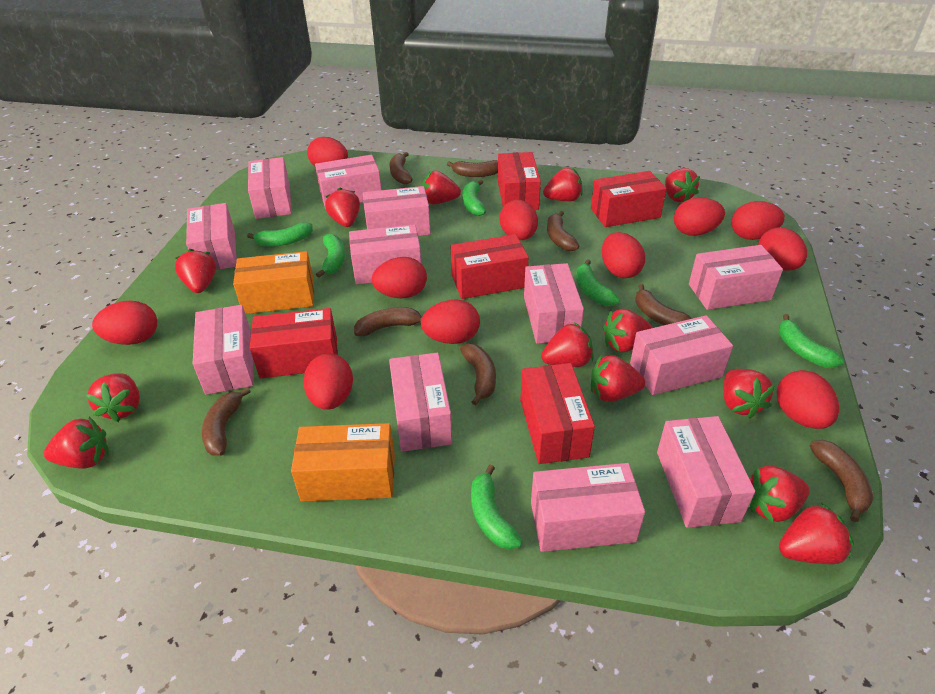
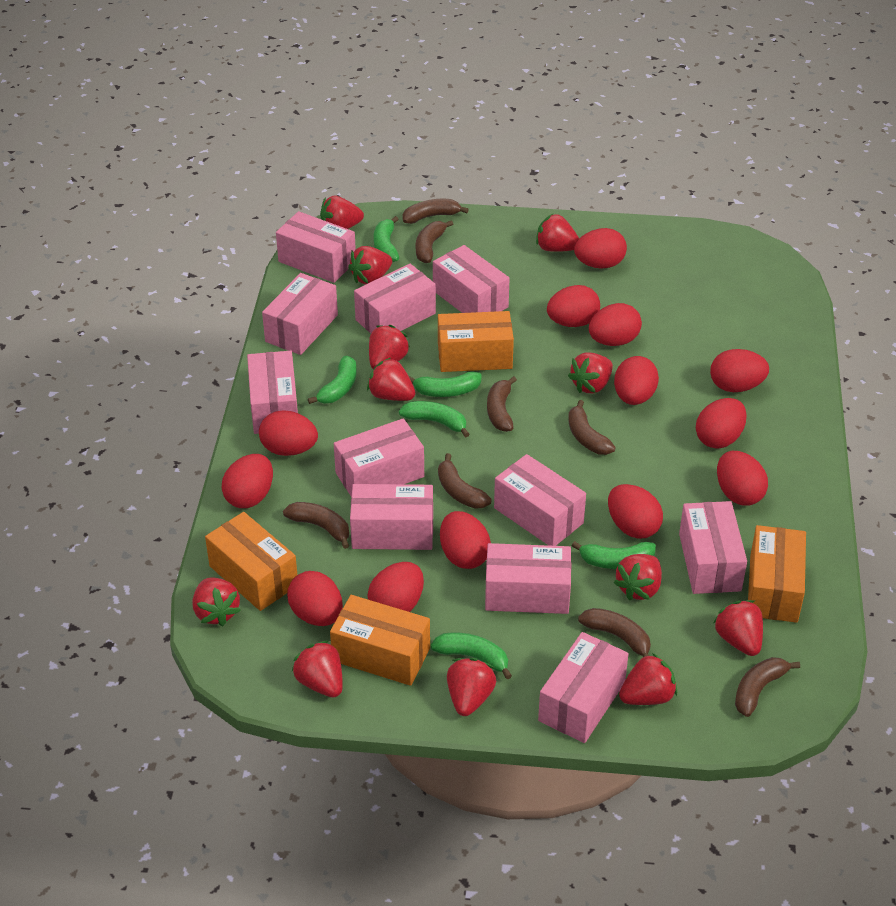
orange box: [233,251,314,314] [291,423,395,502] = 2 -> [205,512,297,611] [330,595,430,686] [438,311,514,372] [748,525,806,623] = 4
pink box: [186,203,237,270] [193,305,254,395] [248,157,292,219] [315,155,382,209] [349,224,421,284] [363,186,431,236] [389,353,452,452] [524,263,584,344] [531,463,645,552] [630,315,733,395] [657,416,755,528] [689,245,783,310] = 12 -> [247,351,298,434] [262,273,338,355] [276,211,356,283] [334,418,424,497] [350,484,433,550] [354,264,436,333] [433,245,510,313] [485,543,571,614] [494,454,586,546] [538,632,629,743] [679,501,747,594] = 11
red box: [250,308,338,379] [451,234,529,299] [498,152,541,210] [520,363,595,464] [591,171,667,227] = 5 -> none = 0
red egg: [92,301,157,345] [303,354,353,410] [307,137,348,166] [372,257,427,298] [421,299,480,344] [500,200,538,240] [602,232,645,278] [674,197,725,236] [731,201,785,240] [758,227,807,271] [777,370,839,429] = 11 -> [222,454,273,508] [259,410,318,456] [287,571,343,626] [367,562,424,612] [440,511,491,569] [547,285,600,327] [574,228,627,269] [589,303,642,346] [608,484,663,539] [614,356,659,405] [696,398,747,449] [710,349,769,392] [717,451,768,506] = 13
red strawberry: [44,417,109,469] [86,373,140,422] [175,249,216,293] [325,187,360,227] [422,171,461,205] [541,322,594,367] [543,168,582,201] [591,355,645,402] [603,309,653,352] [665,168,700,202] [723,369,775,418] [750,466,810,523] [779,503,854,564] = 13 -> [192,577,241,626] [292,640,343,698] [320,196,364,229] [348,246,392,285] [367,358,415,401] [369,325,410,369] [447,658,496,716] [536,214,579,252] [568,353,613,393] [614,554,662,600] [619,653,677,705] [713,600,763,656] = 12

